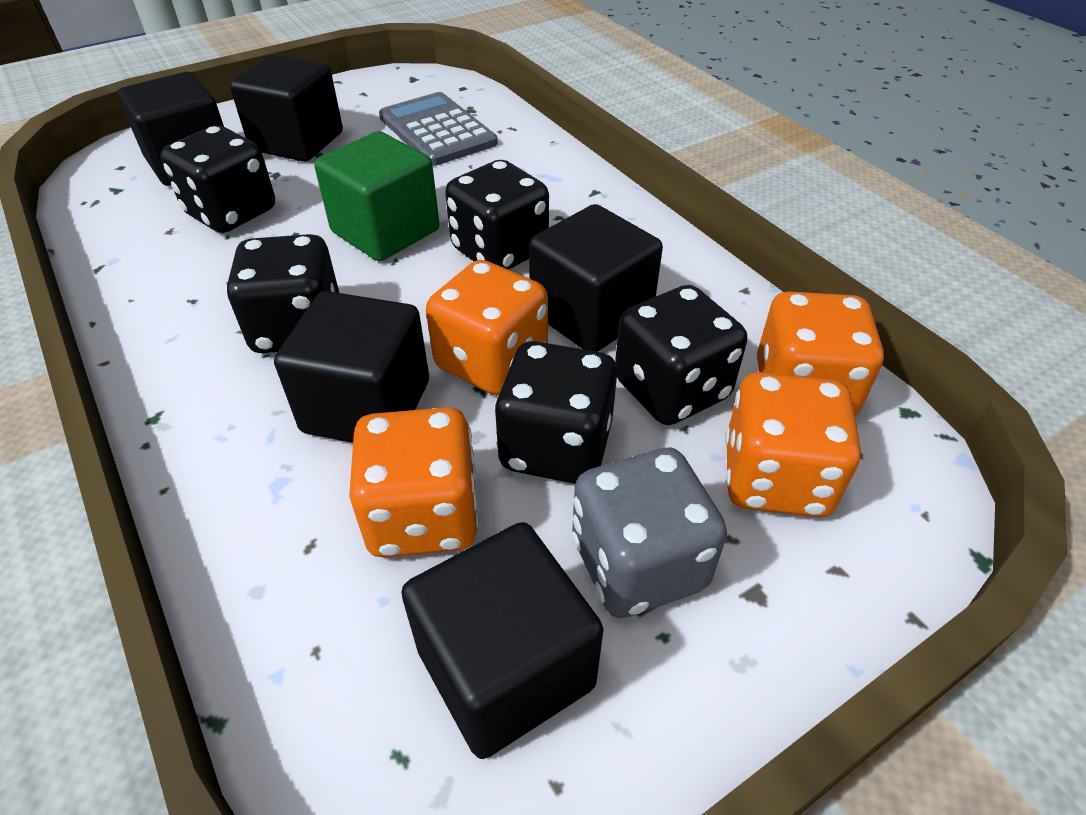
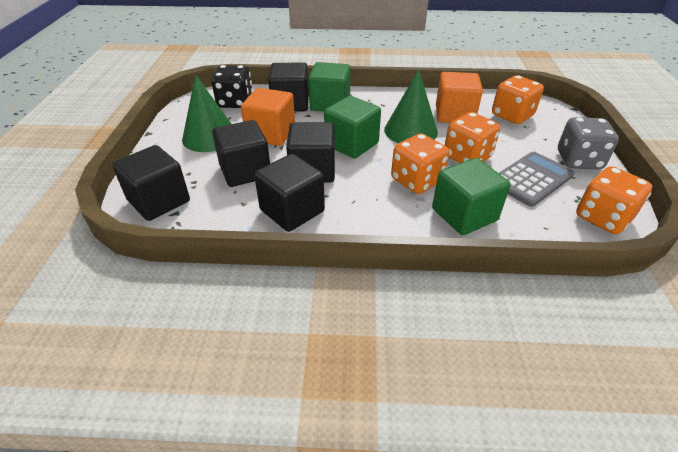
black dice: [160,125,275,233] [226,234,339,353] [445,160,549,270] [494,341,617,484] [615,285,747,425] = 5 -> [211,65,253,108] = 1
green cone: none = 0 -> [182,75,231,152] [384,69,438,143] = 2
green cube: [314,131,439,261] = 1 -> [308,62,351,112] [324,96,381,159] [432,158,510,235] = 3
orange cube: none = 0 -> [241,88,295,146] [436,72,483,123] = 2

